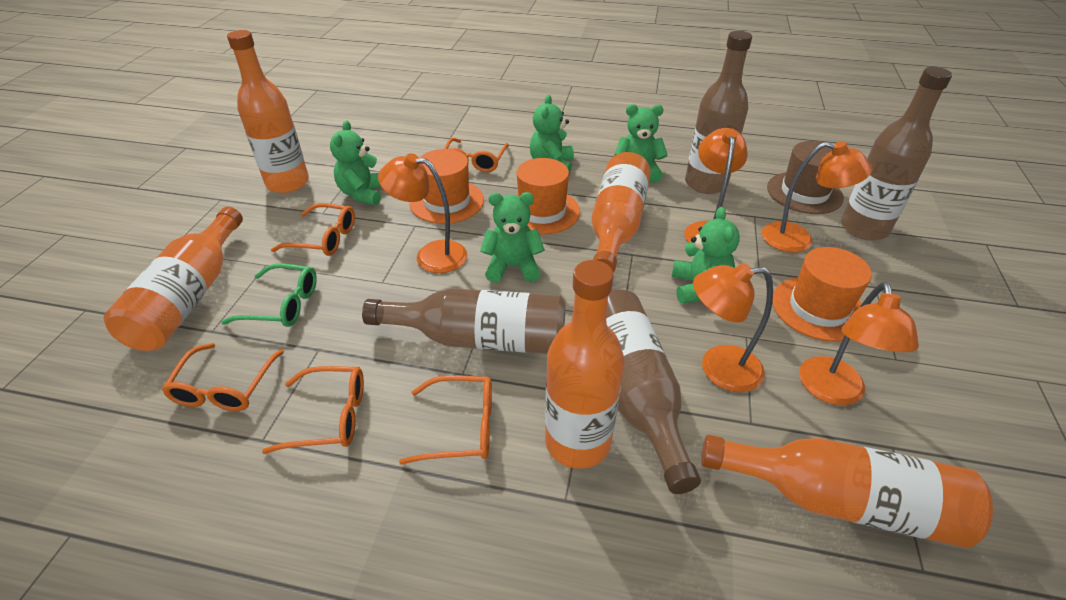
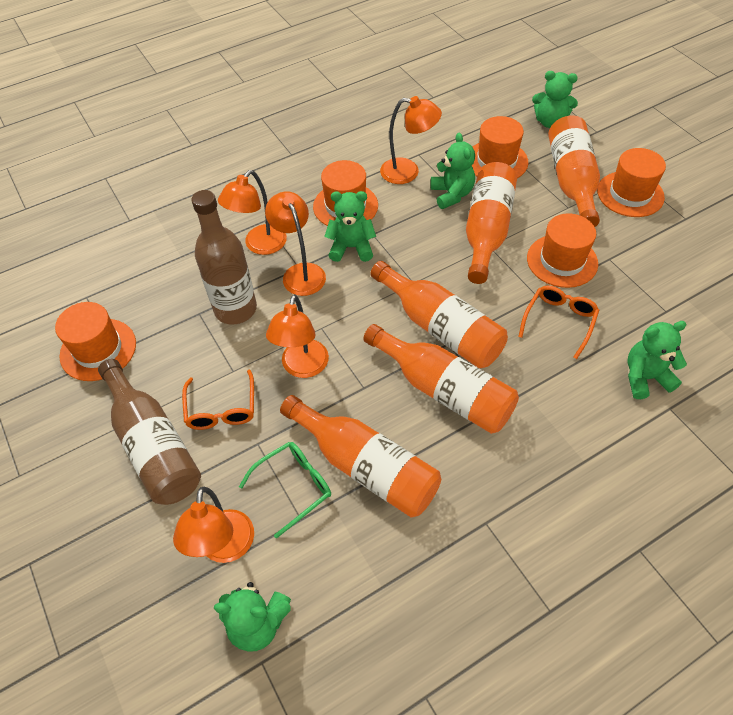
brown bottle: [362,288,566,354] [606,290,701,494] [685,31,752,194] [841,67,952,241] = 4 -> [98,359,201,505] [191,190,257,324] = 2
brown hat: [767,141,844,214] = 1 -> none = 0
orange glasses: [162,343,284,411] [262,366,364,454] [271,203,355,256] [399,375,492,465] [444,138,509,172] = 5 -> [182,369,254,430] [518,286,599,359] = 2
orange hat: [409,149,484,224] [517,158,580,234] [772,247,872,342] = 3 -> [55,302,136,381] [313,160,378,226] [472,116,528,178] [527,213,598,288] [597,148,666,217] = 5

